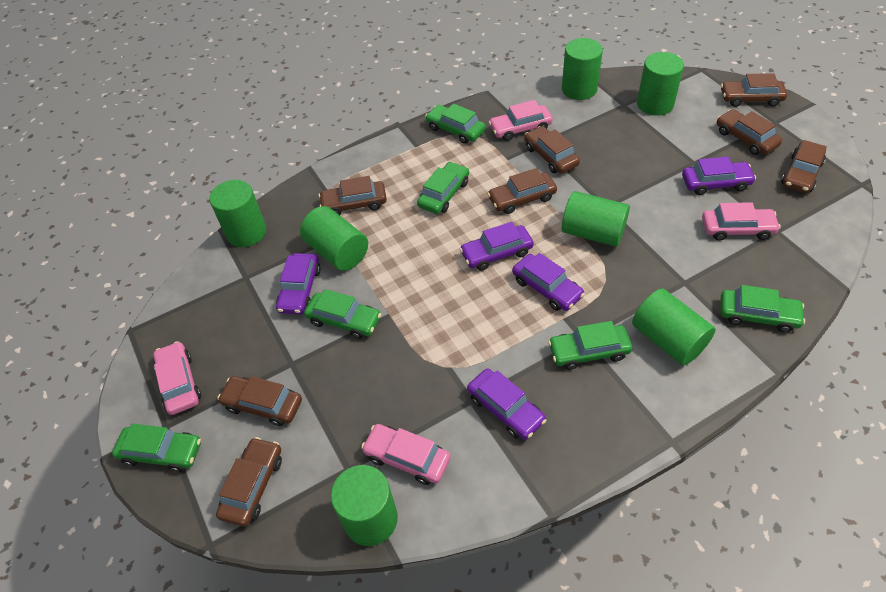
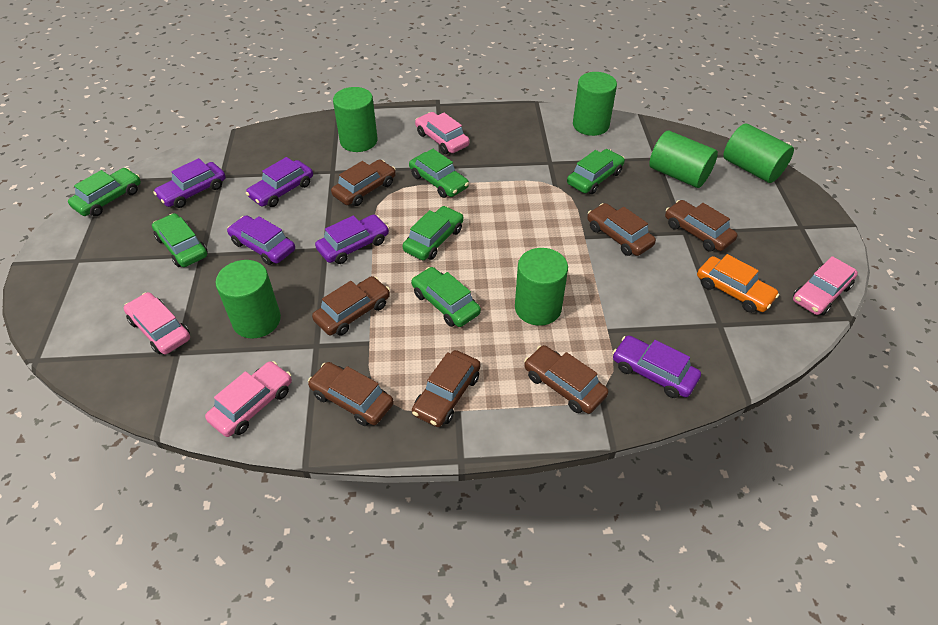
brown car: [216,437,282,527] [218,376,302,426] [319,176,387,215] [487,168,557,214] [524,126,580,174] [717,109,782,155] [721,73,787,107] [781,140,827,193] = 8 -> [308,362,394,426] [312,276,390,336] [331,159,396,206] [412,350,481,427] [524,345,608,414] [587,203,656,256] [665,200,737,251] = 7
green cylinder: [210,180,266,247] [300,206,368,271] [331,465,398,546] [562,38,603,100] [562,191,630,247] [632,289,716,365] [637,52,684,116] = 7 -> [216,260,281,339] [333,87,378,152] [515,248,568,326] [573,72,617,136] [649,130,718,188] [723,124,794,183] = 6
orange car: none = 0 -> [697,254,779,313] = 1

